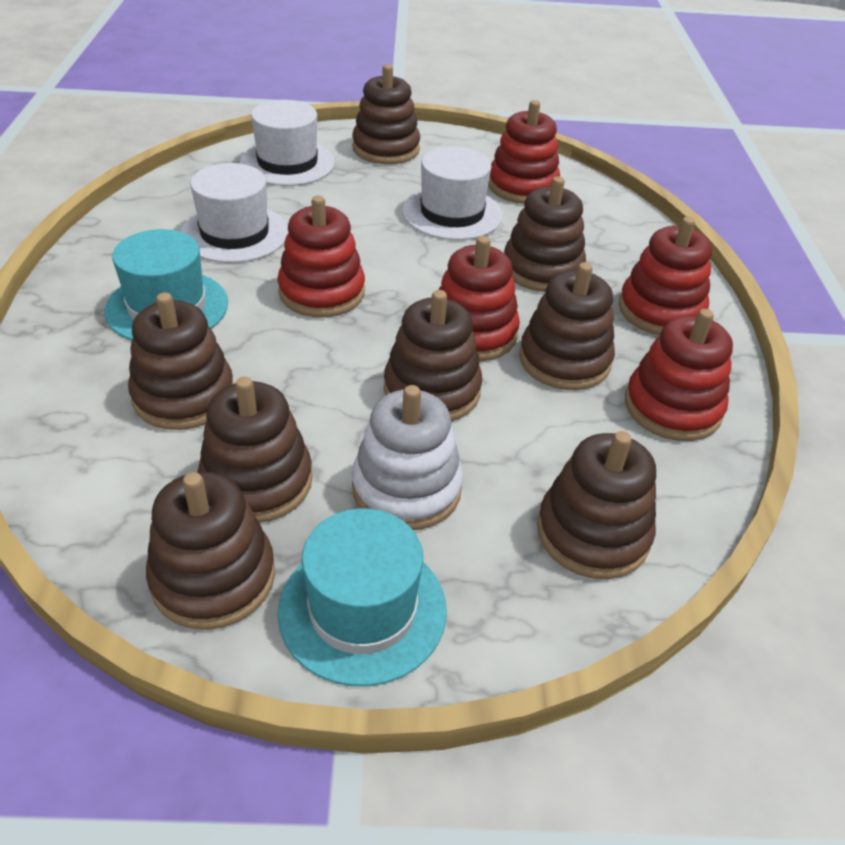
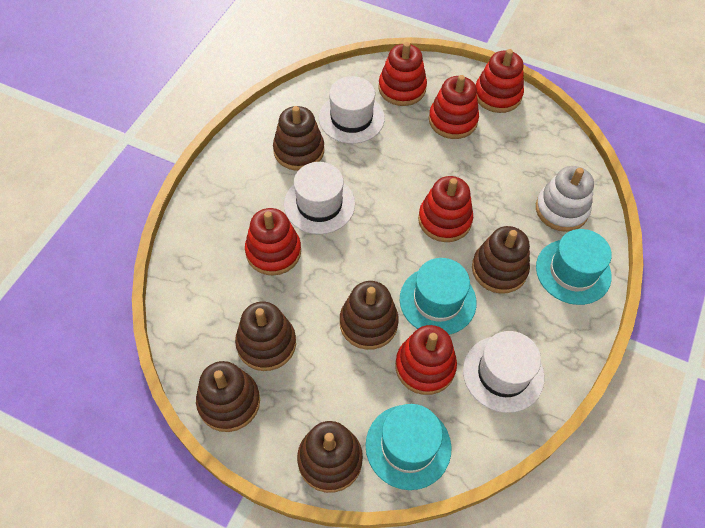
brown stacking toy: [128,292,233,430] [146,472,275,630] [198,377,313,523] [352,64,420,164] [384,290,482,421] [504,176,586,292] [519,262,615,390] [537,431,656,579] = 8 -> [196,361,260,432] [235,302,296,371] [273,106,324,171] [297,421,363,493] [340,281,399,350] [472,226,530,294] = 6
red stacking toy: [277,196,365,317] [438,236,520,361] [488,100,560,204] [619,217,712,335] [625,309,733,441] = 5 -> [245,208,301,276] [378,42,427,106] [395,325,457,395] [418,176,473,242] [429,75,479,139] [476,49,524,113] = 6
turquoise hat: [105,229,228,340] [278,509,447,686] = 2 -> [366,404,452,490] [400,258,477,335] [536,229,612,305] = 3

